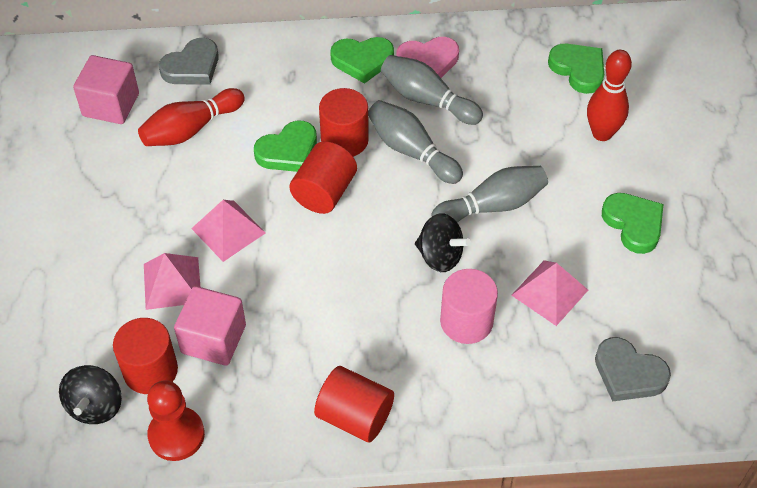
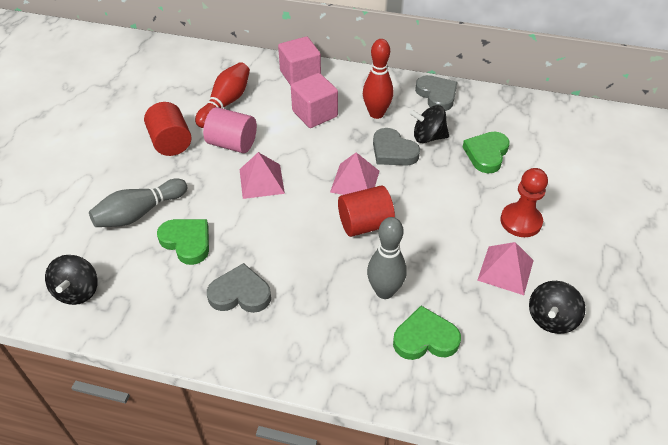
black spinning top: [59,365,122,424] [415,213,471,272] = 2 -> [45,255,98,305] [409,105,449,143] [529,281,586,334] = 3
green heart: [254,121,317,172] [330,37,394,84] [548,44,604,94] [602,193,664,254] = 4 -> [157,219,209,265] [393,306,461,360] [463,132,510,173] = 3
grey bowling pin: [368,100,463,184] [381,55,483,125] [432,166,548,222] = 3 -> [89,178,187,227] [367,217,407,299] = 2
grey heart: [159,38,219,85] [595,337,671,402] = 2 -> [207,263,271,313] [373,128,420,166] [415,75,457,111] = 3
pink heart: [396,37,459,78] = 1 -> none = 0
red cylinder: [113,318,178,394] [289,141,357,214] [314,366,394,442] [319,88,369,157] = 4 -> [144,102,192,156] [338,185,395,237] = 2

